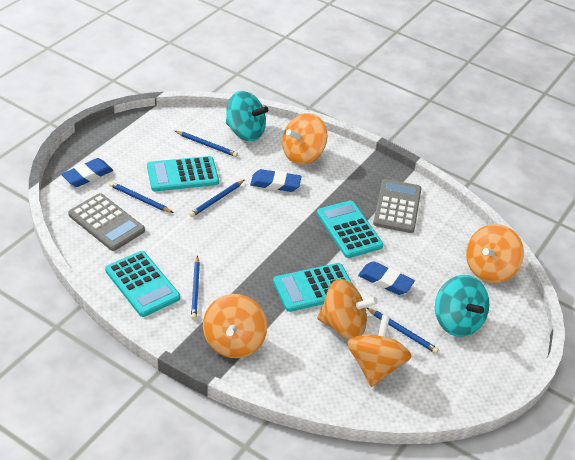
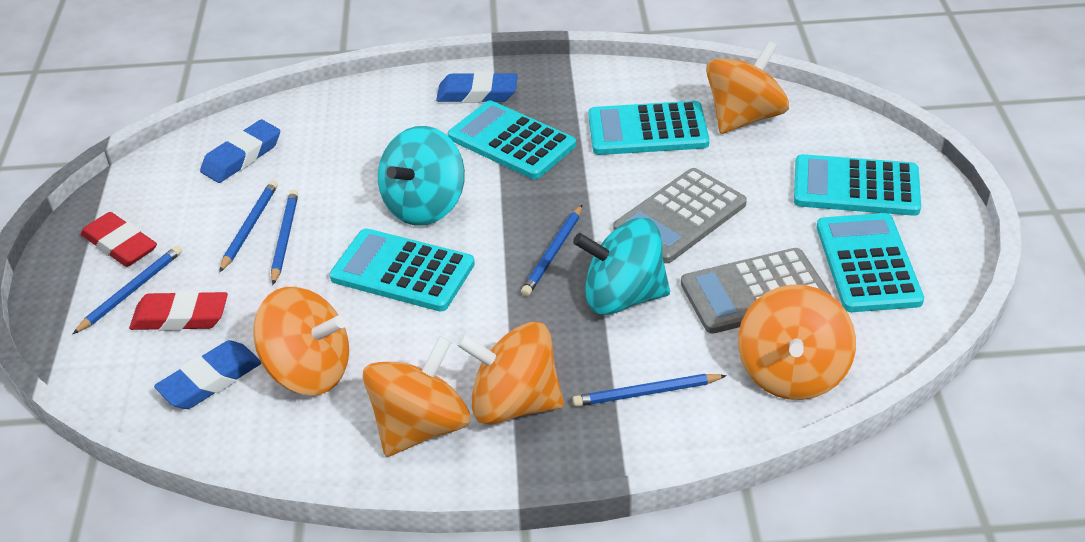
red eraser: none = 0 -> [81,212,157,267] [129,290,228,331] = 2
turquoise calculator: [105,251,180,317] [147,156,219,191] [273,263,354,312] [317,200,383,258] = 4 -> [329,228,475,311] [448,100,576,179] [588,101,709,155] [794,154,921,216] [817,213,924,312] = 5

